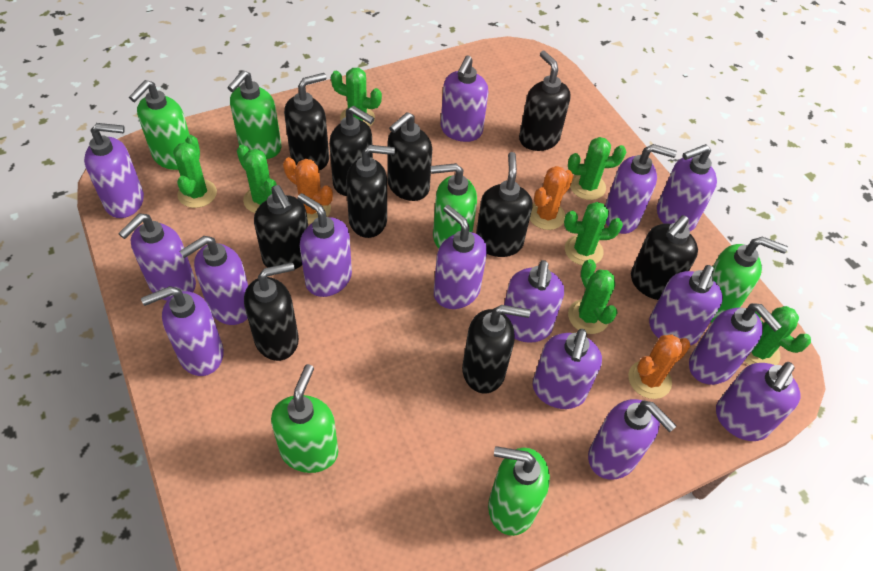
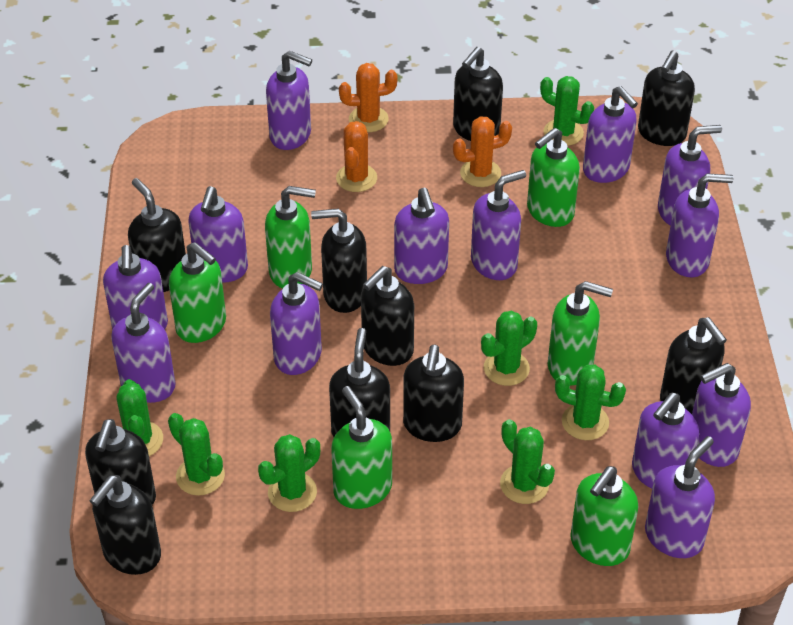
purple soap dispenser: [84,123,144,218] [118,213,196,301] [141,286,224,376] [179,236,248,325] [298,193,352,297] [434,205,487,309] [441,55,488,142] [504,260,564,343] [533,329,602,409] [588,399,676,480] [605,144,677,234] [649,265,723,346] [657,144,717,231] [689,303,782,385] [716,362,801,441] = 15 -> [103,245,168,329] [111,283,176,403] [188,186,248,283] [266,50,312,150] [270,272,323,375] [394,188,449,284] [471,170,526,280] [583,86,638,183] [632,393,699,489] [645,436,715,558] [658,125,722,226] [666,174,734,277] [692,363,751,467] = 13

